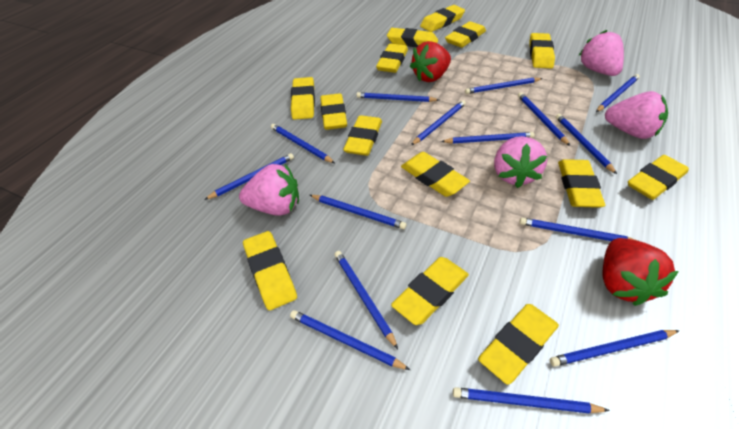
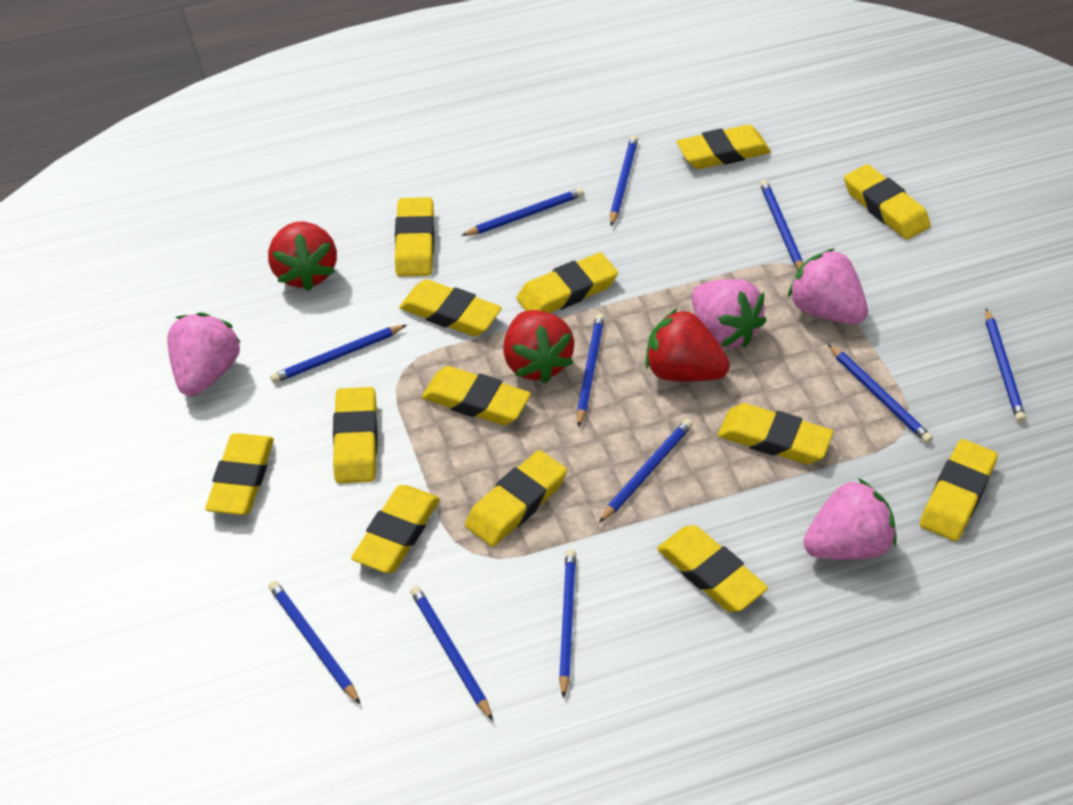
blue pencil: [204,153,294,200] [271,124,335,163] [290,310,410,370] [310,195,406,229] [334,251,398,349] [357,92,439,102] [411,100,466,145] [441,132,535,144] [453,387,610,413] [465,77,543,94] [518,92,570,146] [520,218,638,241] [550,330,679,367] [556,114,617,174] [596,74,640,112] = 15 -> [268,581,360,704] [270,325,407,383] [410,586,493,721] [461,188,584,236] [559,549,576,698] [577,313,605,427] [599,419,693,523] [610,135,638,226] [760,180,803,270] [828,344,933,443] [985,308,1026,422] = 11
red strawberry: [410,41,451,82] [603,238,679,306] = 2 -> [268,222,337,291] [503,310,574,384] [645,308,730,382] = 3
yellow eraser: [243,231,297,310] [291,77,315,120] [320,93,347,130] [343,115,382,156] [376,43,408,73] [387,28,438,47] [391,257,469,325] [401,152,470,197] [420,5,465,32] [445,21,486,48] [478,304,559,385] [529,33,555,68] [558,159,605,208] [628,155,689,200] = 14 -> [205,433,274,515] [333,387,377,484] [351,485,440,573] [395,197,434,277] [399,279,502,336] [422,366,531,425] [465,450,567,547] [516,252,618,313] [657,525,768,612] [676,125,771,169] [718,403,833,464] [844,164,931,240] [920,439,998,541] = 13

